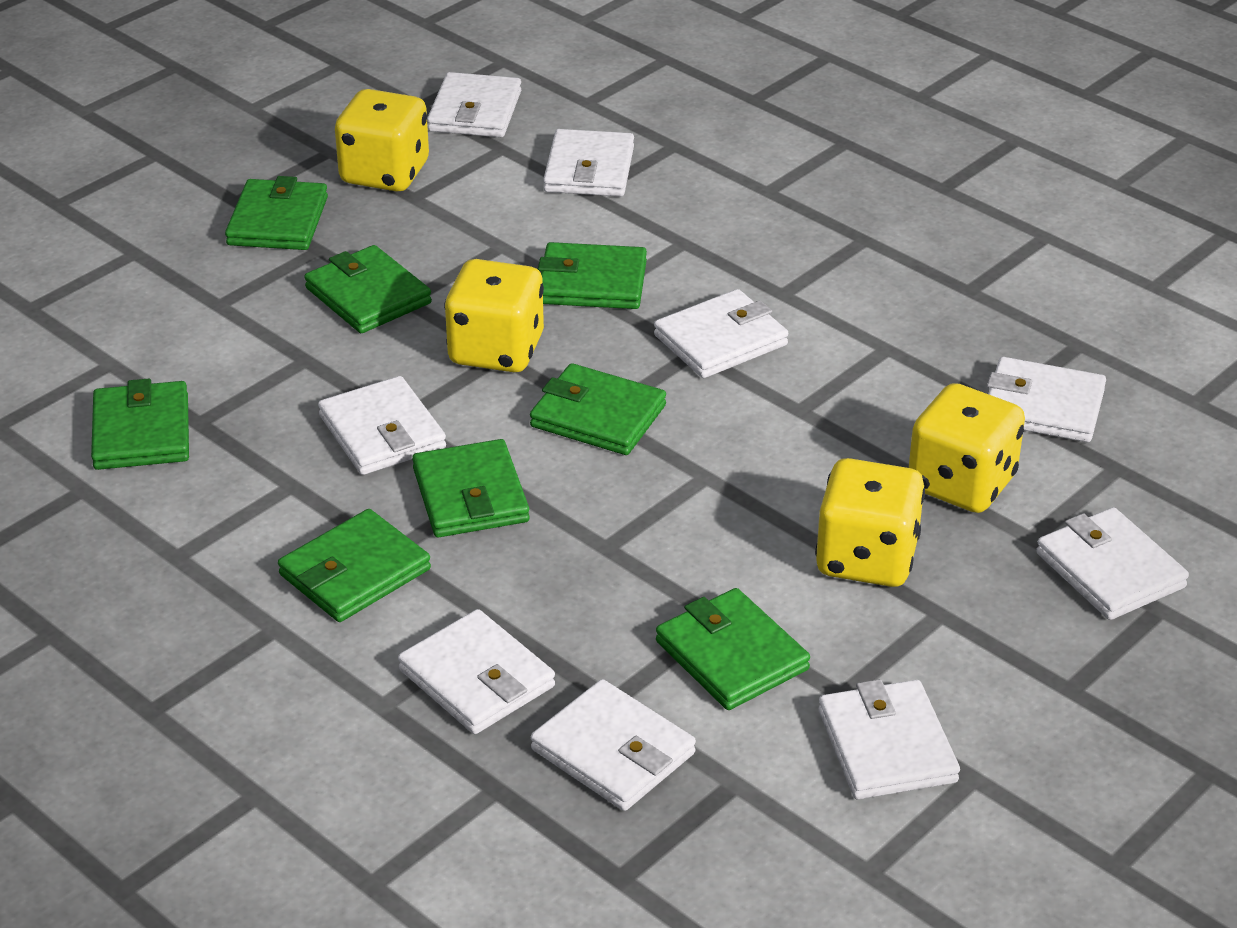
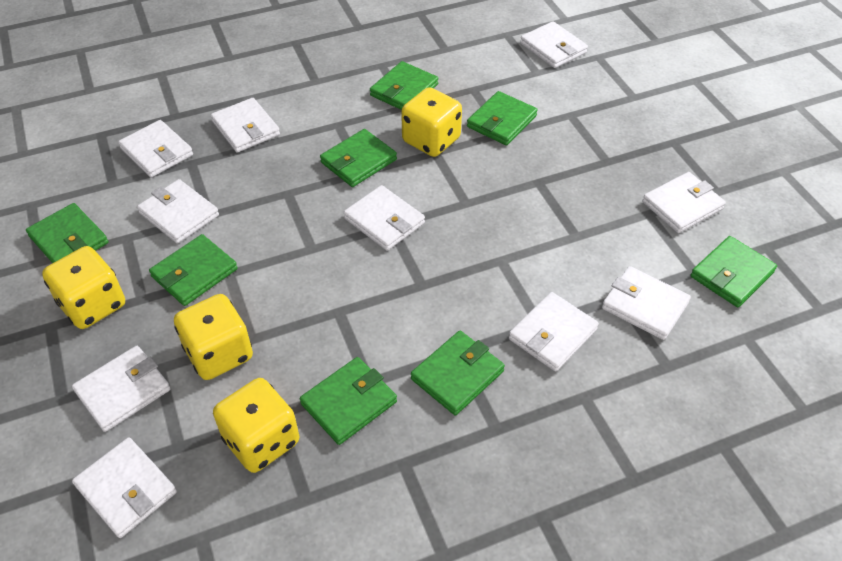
white wallet: [318,376,446,475] [398,609,555,734] [427,72,521,137] [531,679,696,811] [543,129,634,197] [654,289,788,378] [818,679,960,799] [987,357,1106,442] [1036,507,1189,620] = 9 -> [72,346,171,432] [72,437,177,538] [118,120,193,177] [137,179,219,243] [211,98,280,152] [344,185,425,251] [509,292,599,372] [520,21,588,68] [602,266,691,340] [642,172,726,233] = 10

